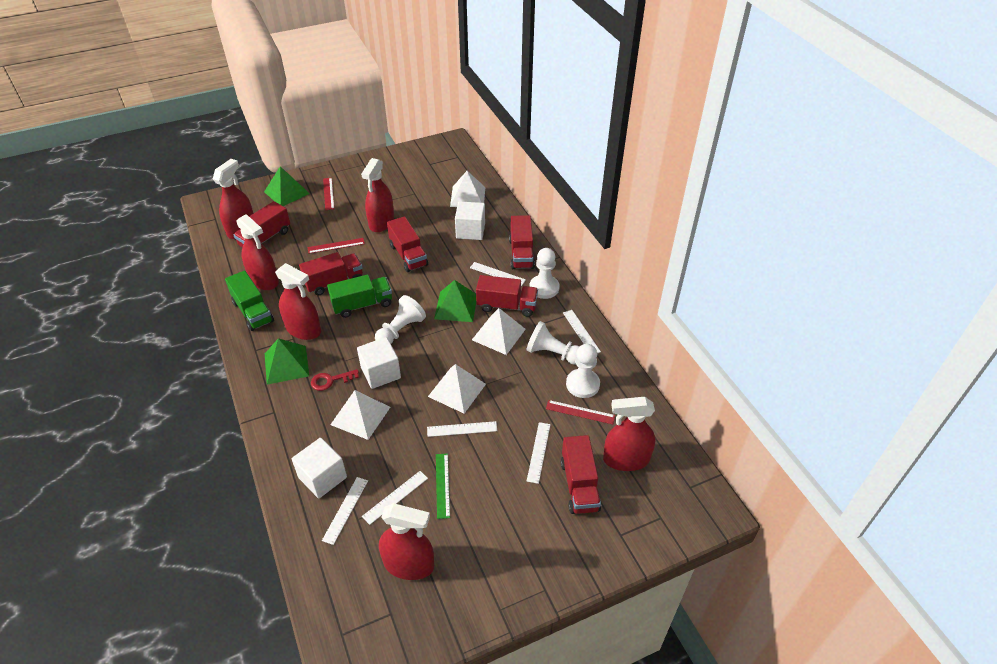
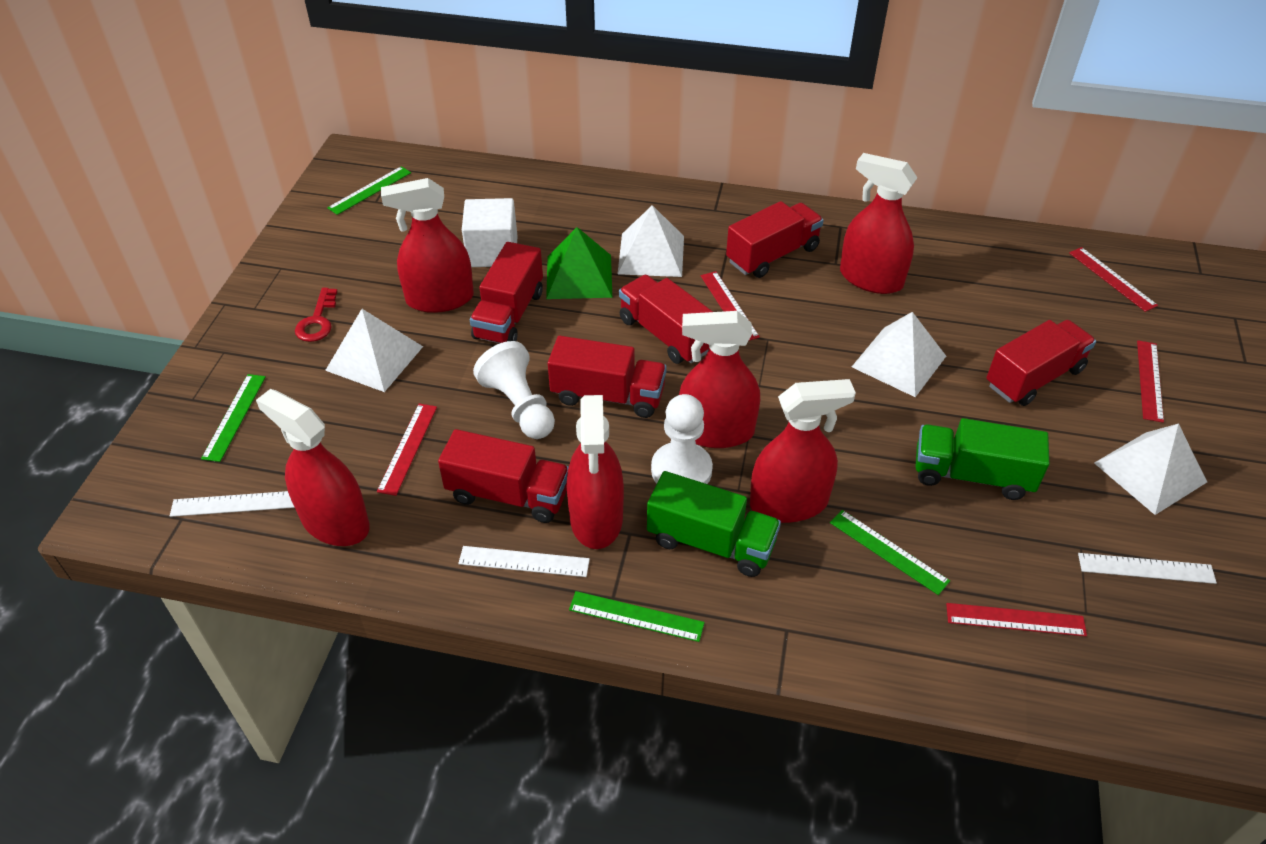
green pyramid: [264,166,310,206] [265,338,309,385] [434,280,476,322] = 3 -> [546,227,612,299] = 1
green ruler: [436,453,450,519] = 1 -> [201,374,266,462] [327,166,411,215] [569,591,705,642] [830,510,950,595] = 4
red ruler: [308,238,365,254] [323,178,334,210] [546,400,615,424] = 3 -> [377,404,437,496] [701,271,760,341] [946,603,1087,637] [1069,247,1158,312] [1137,340,1164,423] = 5
white cube: [292,438,347,499] [357,337,401,389] [455,201,485,240] = 3 -> [462,198,517,267] = 1
white pawn: [375,295,426,344] [526,321,580,365] [529,248,560,299] [566,344,600,398] = 4 -> [473,341,555,439] [651,394,713,484] = 2
white ruler: [322,477,368,545] [362,471,428,525] [427,421,497,437] [470,262,526,286] [527,422,551,484] [563,310,601,353] = 6 -> [170,491,295,517] [458,546,590,577] [1078,553,1217,584] = 3

